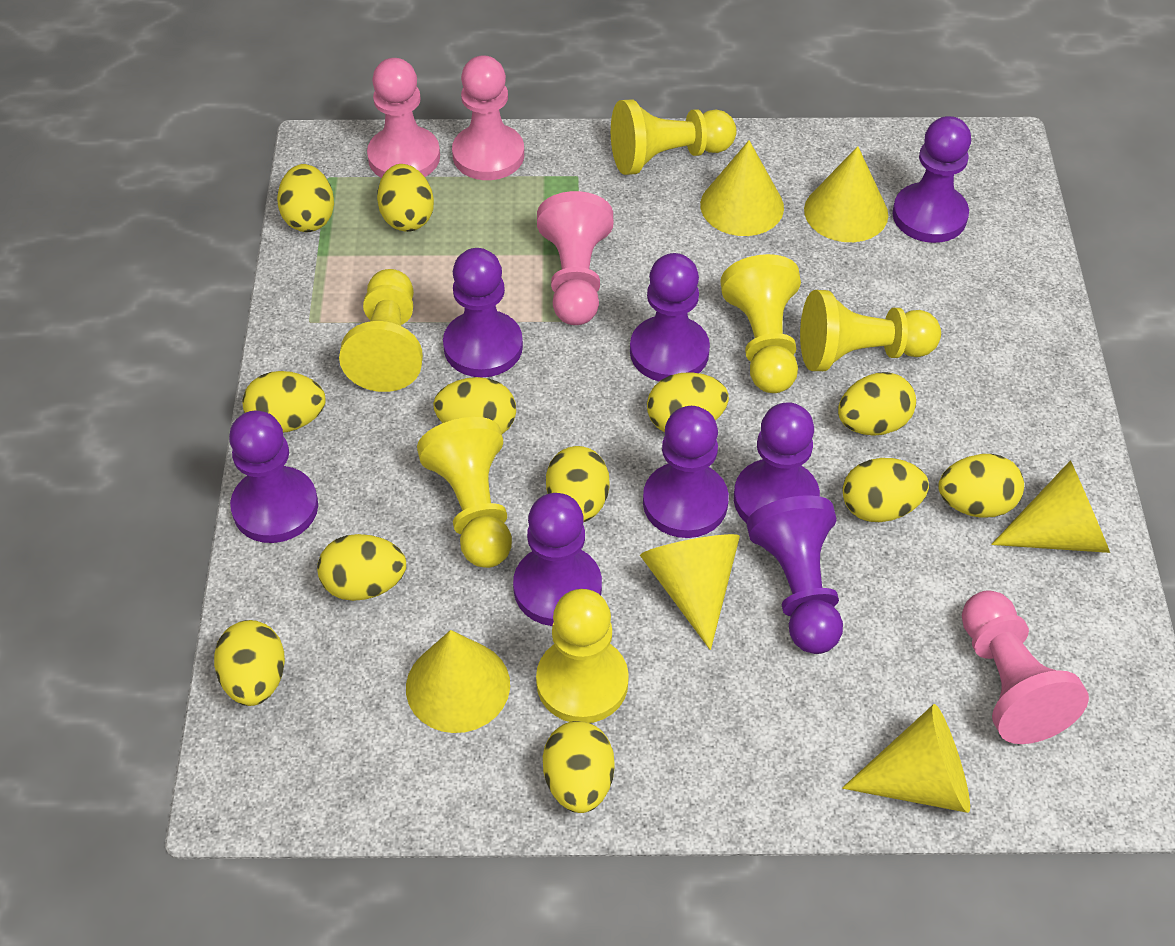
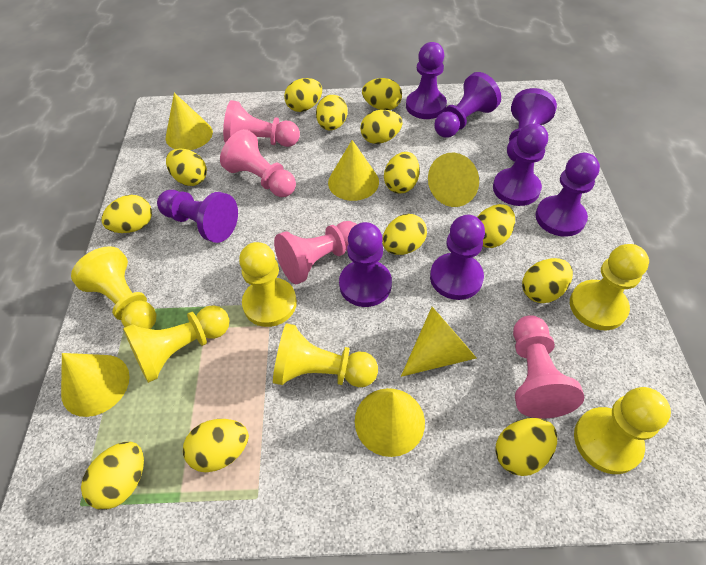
yellow egg: [214,620,285,706] [243,371,326,432] [277,164,334,232] [317,534,406,601] [377,164,434,232] [433,377,516,434] [543,721,614,813] [546,446,609,522] [647,372,729,432] [838,372,916,436] [843,458,929,522] [938,454,1024,518] = 12 -> [81,442,144,510] [101,195,152,233] [166,149,207,186] [183,419,249,472] [284,78,322,112] [316,95,348,130] [360,110,403,144] [362,78,402,110] [382,214,427,255] [384,152,420,193] [477,204,515,248] [495,418,557,476] [522,258,573,303] = 13

